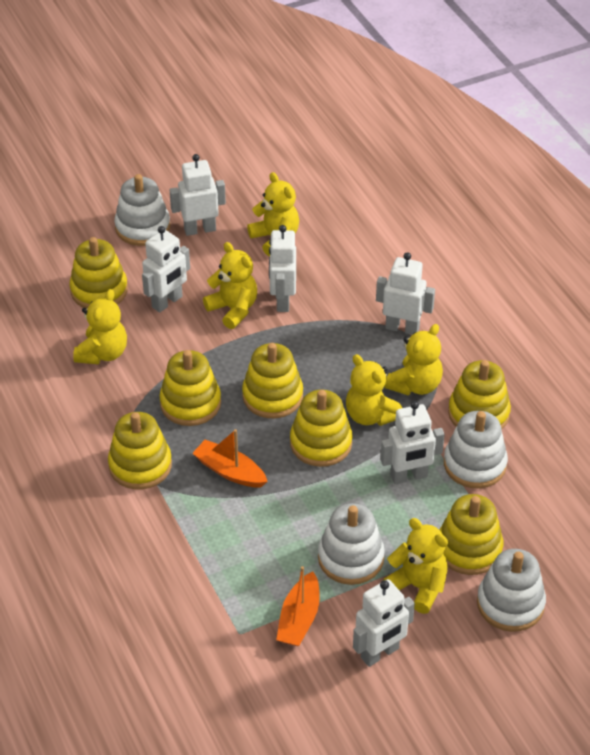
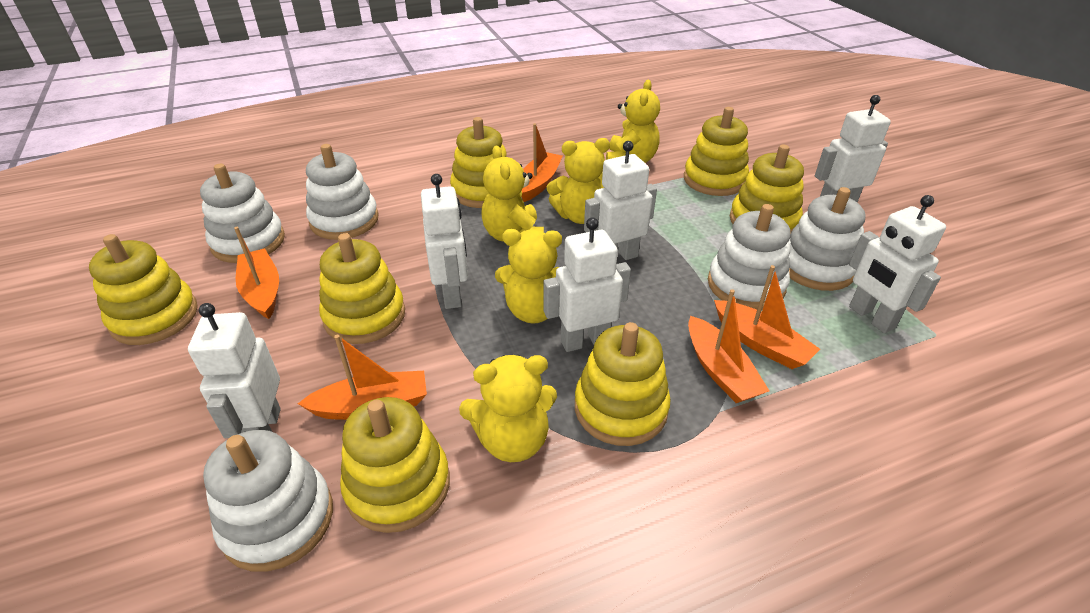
orange boat: [192,429,268,487] [276,566,320,646] = 2 -> [234,227,279,319] [298,335,427,420] [521,123,563,202] [688,289,769,403] [714,265,820,369] = 5
white stacking toy: [114,174,170,246] [318,503,385,585] [444,411,508,488] [477,549,546,632] = 4 -> [200,164,285,263] [203,430,333,572] [306,144,378,240] [708,204,791,310] [789,187,866,291] = 5
yellow teddy bear: [73,289,127,364] [203,242,257,329] [247,172,299,257] [346,354,402,426] [383,518,448,614] [385,324,443,396] = 6 -> [459,355,557,462] [481,146,544,241] [495,229,562,324] [547,138,610,224] [606,80,660,163] = 5

